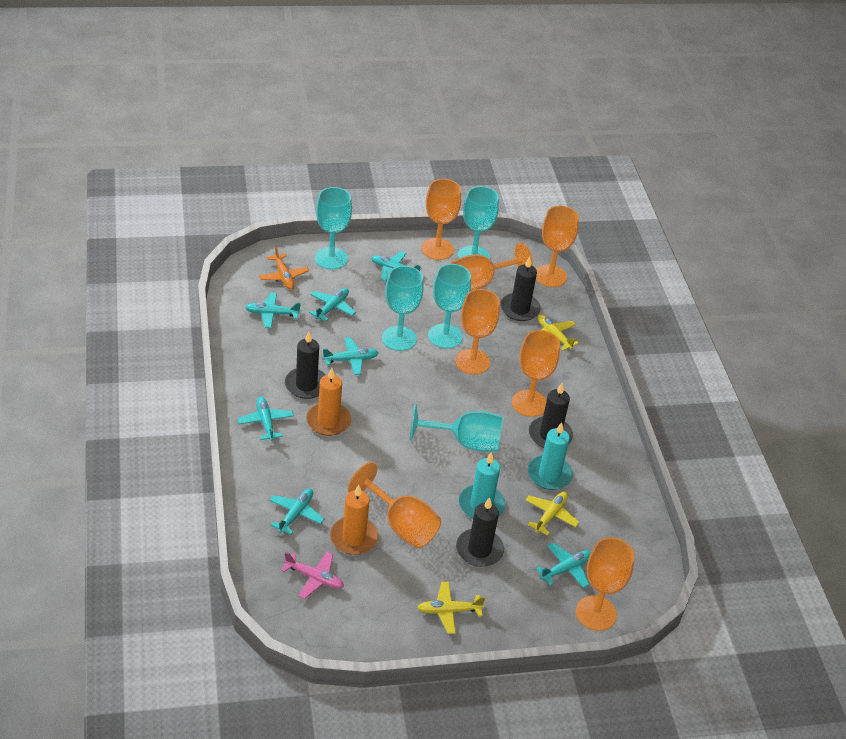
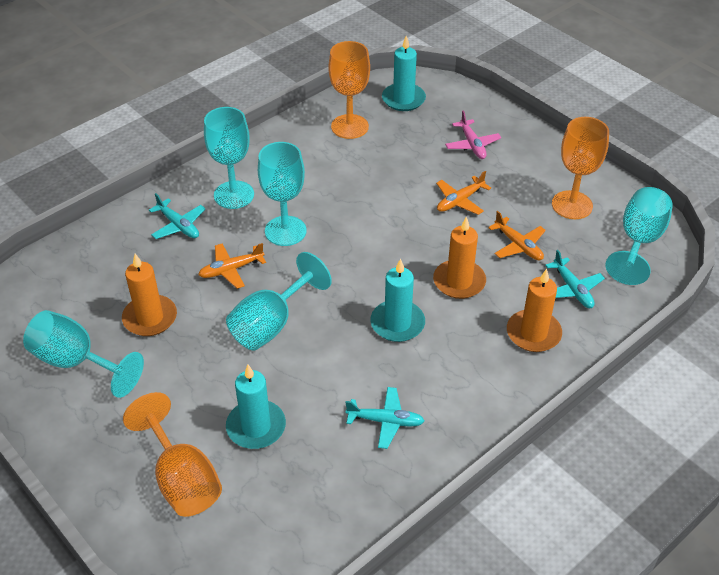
black candle: [285,332,325,399] [456,497,504,567] [500,257,541,321] [529,383,573,448] = 4 -> none = 0
orange candle: [306,368,351,436] [330,485,378,555] = 2 -> [122,254,177,336] [433,216,486,299] [507,269,562,352] = 3
orange goblet: [348,462,441,548] [421,179,461,260] [450,243,533,291] [455,289,500,375] [512,330,560,417] [536,206,579,287] [576,537,635,631] = 7 -> [123,392,222,517] [328,41,370,139] [552,117,609,219] = 3
orange plane: [259,246,309,290] = 1 -> [198,243,266,289] [436,171,491,215] [488,211,546,260] = 3
turquoise candle: [459,452,505,519] [527,422,573,490] = 2 -> [226,365,286,449] [370,259,425,342] [382,36,426,111] = 3
turquoise plane: [237,396,294,441] [245,292,301,328] [269,488,324,535] [309,288,356,321] [322,337,379,375] [371,251,422,281] [536,543,591,588] = 7 -> [149,193,206,239] [345,387,425,449] [545,250,605,308] = 3
yellow plane: [417,582,485,634] [526,492,579,536] [538,314,579,351] = 3 -> none = 0

